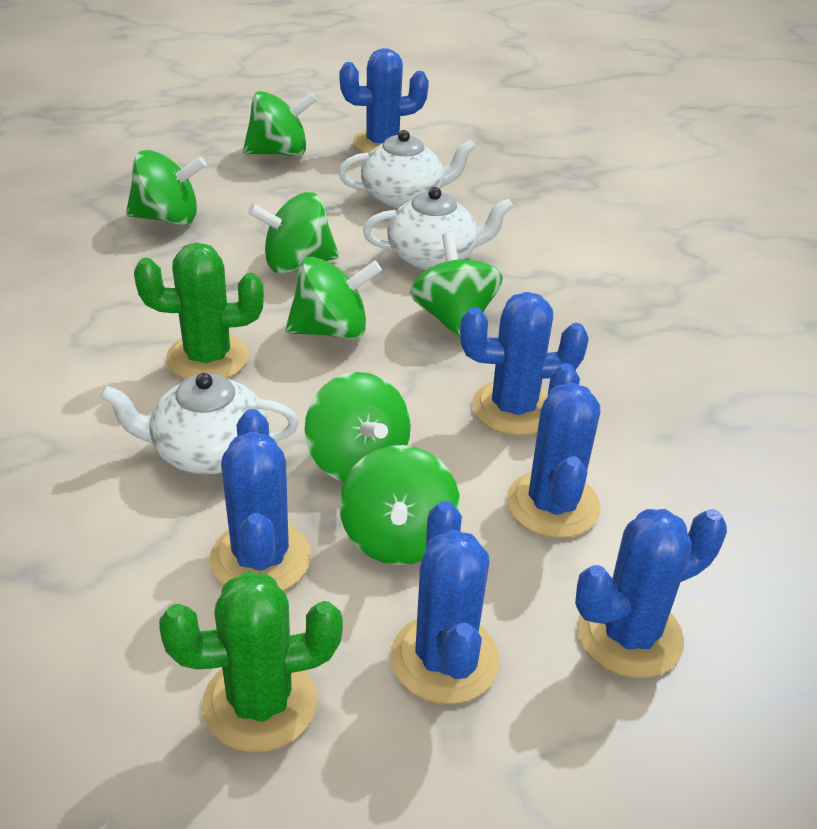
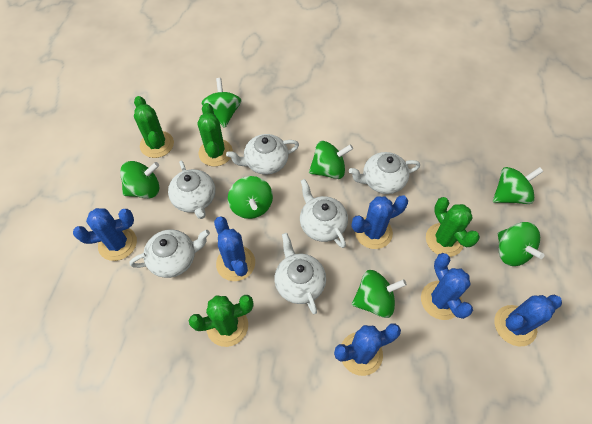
green cactus: [134,243,264,379] [159,571,343,753] = 2 -> [134,96,174,158] [189,295,254,347] [198,103,233,166] [426,197,480,257] = 4
white teapot: [100,373,299,475] [339,130,476,208] [363,187,513,270] = 3 -> [130,229,210,278] [168,161,215,219] [226,134,299,175] [274,233,326,314] [300,179,348,248] [349,152,420,194] = 6

